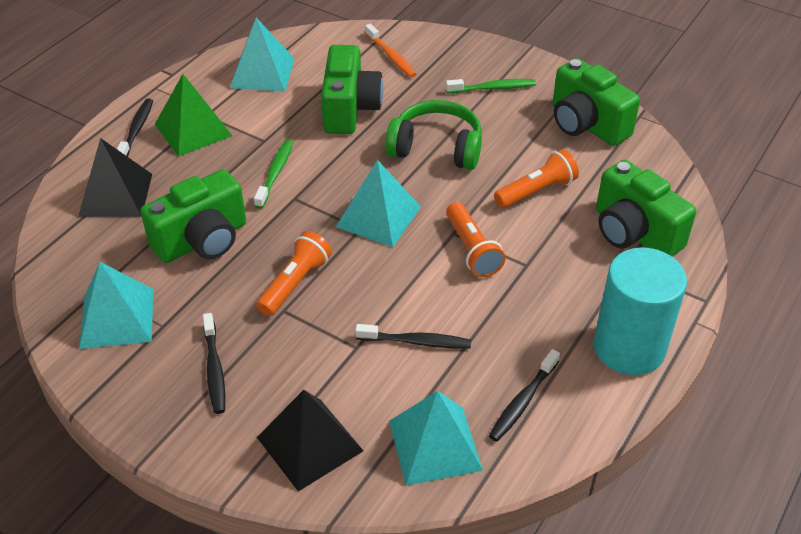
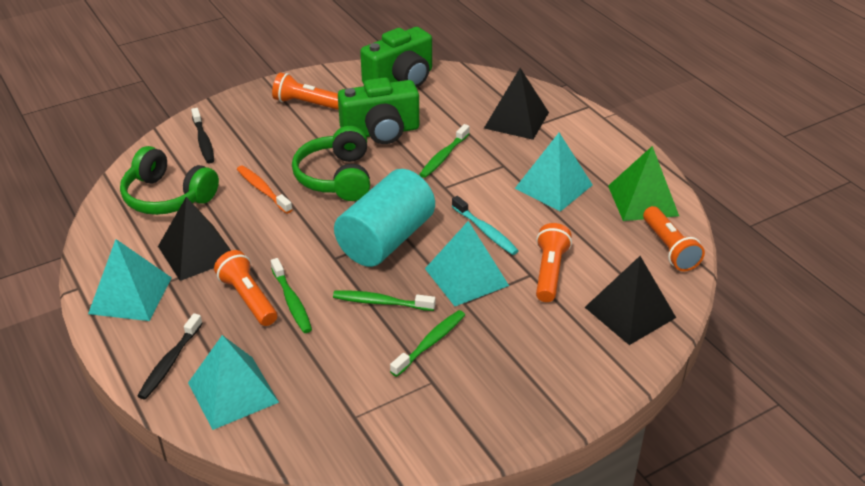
black pyramid: [78,138,152,217] [257,390,363,492] = 2 -> [158,197,231,281] [484,68,549,140] [585,256,676,345] = 3
black toothbrush: [117,99,153,157] [203,313,225,414] [355,324,471,348] [489,349,560,442] = 4 -> [137,313,203,399] [191,108,214,164] = 2
green camera: [140,169,246,263] [321,45,383,134] [552,58,640,146] [596,160,696,256] = 4 -> [338,77,419,144] [360,27,432,88] = 2
green headphones: [385,100,482,170] = 1 -> [120,146,219,215] [292,126,370,201] = 2
green toothbrush: [254,140,293,209] [446,79,536,93] = 2 -> [271,258,312,333] [333,291,436,311] [390,310,465,377] [419,124,470,178] = 4
orange flashlight: [256,231,332,316] [446,202,506,277] [494,149,579,208] = 3 -> [214,250,277,326] [272,73,339,110] [536,223,572,302] [643,206,705,271] = 4
turquoise toothbrush: none = 0 -> [452,196,519,255] = 1

